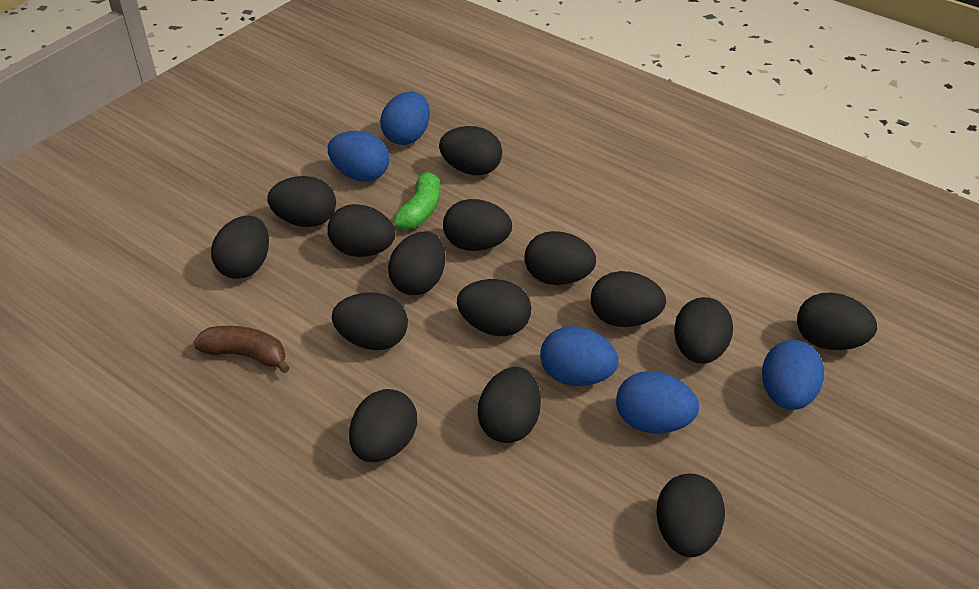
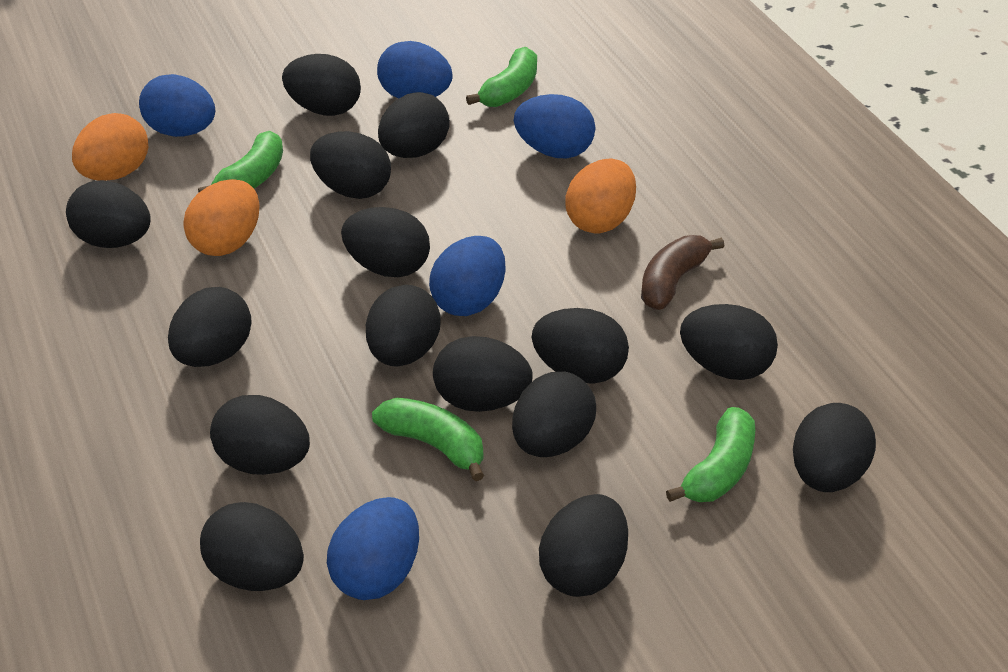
green banana: [391,172,440,230] = 1 -> [198,131,283,192] [372,398,484,481] [466,47,537,107] [666,407,755,502] = 4
orange egg: none = 0 -> [72,113,148,181] [183,179,260,256] [566,158,636,233] = 3

